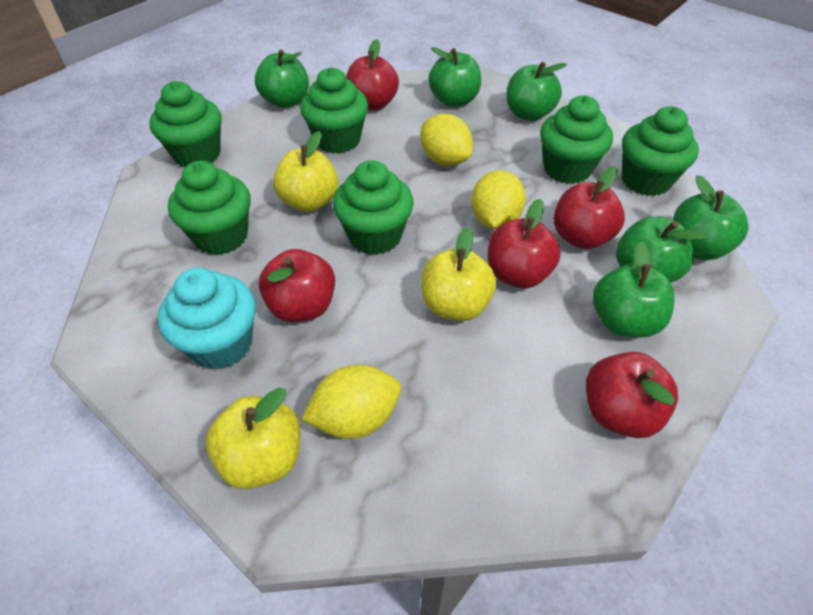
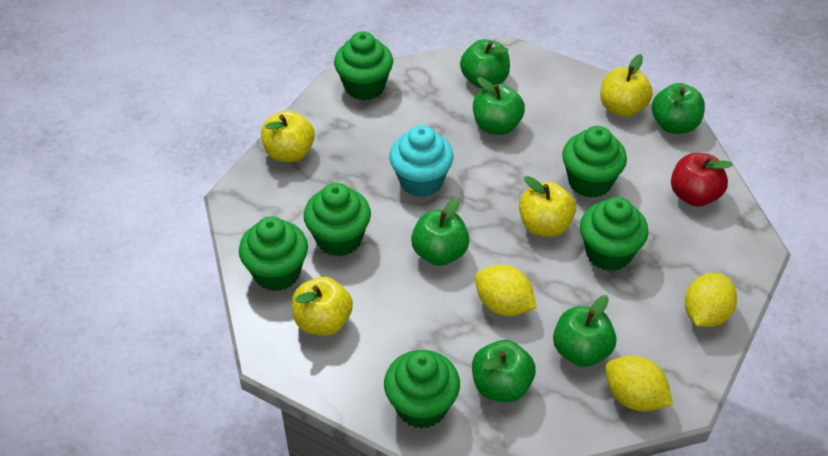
red apple: [259,249,335,322] [346,39,399,111] [488,199,561,288] [554,167,625,249] [586,352,678,438] = 5 -> [671,153,733,207] = 1
yellow apple: [206,388,301,489] [273,131,338,212] [421,227,496,321] = 3 -> [261,110,315,162] [292,277,353,336] [519,176,576,237] [600,54,652,117] = 4

